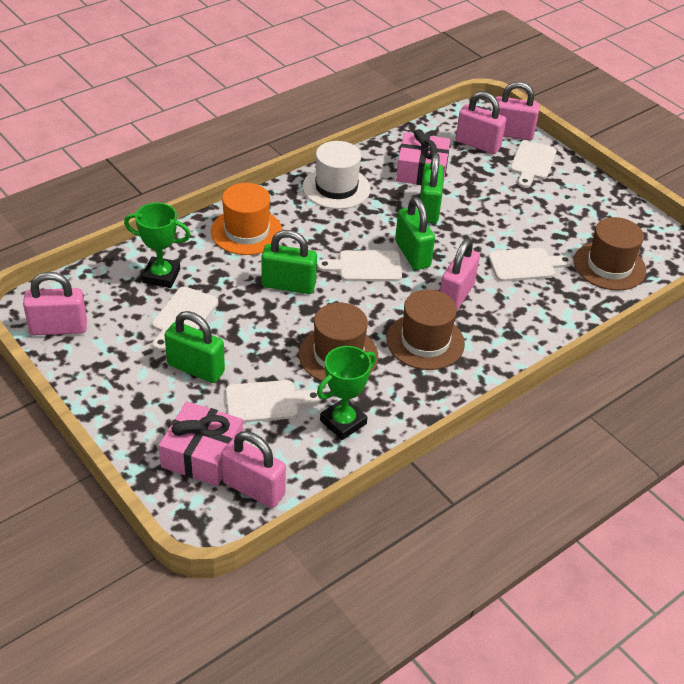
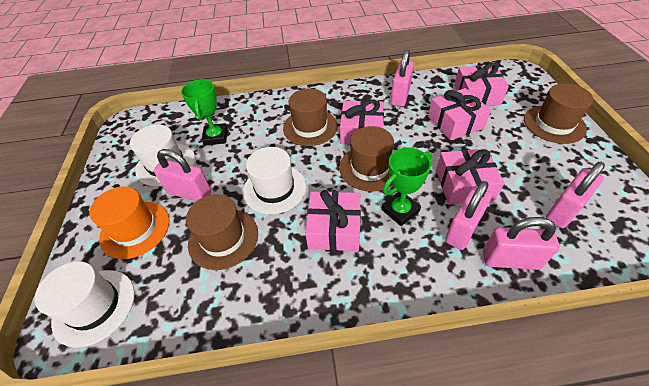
brown hat: [299,303,378,381] [387,289,465,370] [574,217,646,291] = 3 -> [186,194,258,270] [283,88,338,146] [339,126,394,192] [524,83,594,144] = 4
green padlock: [165,311,225,383] [261,230,317,294] [395,197,435,270] [420,153,443,223] = 4 -> none = 0
pink gift: [159,401,243,486] [396,129,450,185] = 2 -> [305,190,361,251] [340,99,384,145] [428,88,491,140] [436,148,504,205] [454,63,509,106] = 5
white cutting board: [152,287,218,351] [226,380,322,423] [317,250,402,282] [488,248,573,282] [510,140,557,188] = 5 -> none = 0
white hat: [303,141,371,209] = 1 -> [35,261,135,348] [130,125,195,187] [243,147,306,214] = 3

